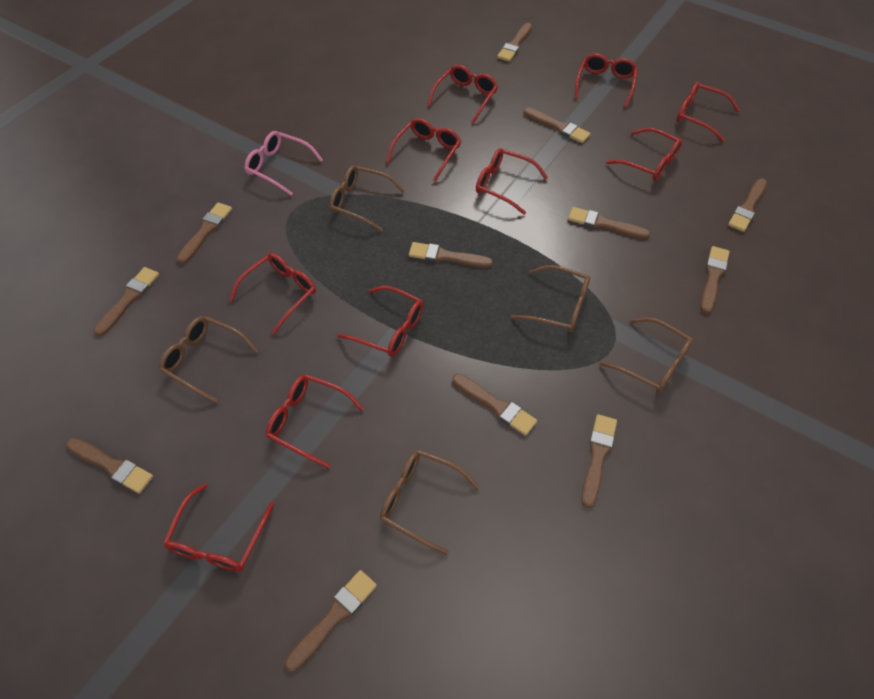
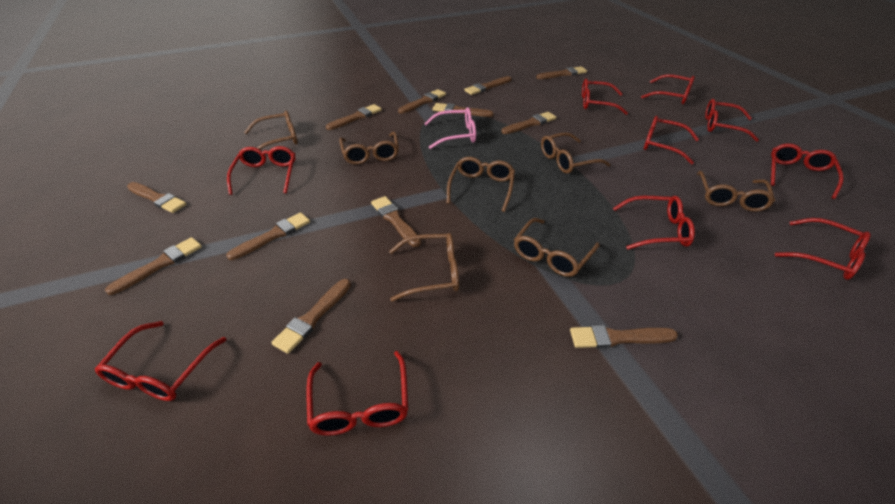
brown glasses: [159,316,258,403] [329,165,405,231] [380,450,480,555] [511,265,590,333] [599,317,693,393] = 5 -> [244,111,298,149] [339,132,399,164] [389,233,459,301] [447,157,515,212] [514,218,600,277] [541,132,610,174] [697,171,775,212] = 7

